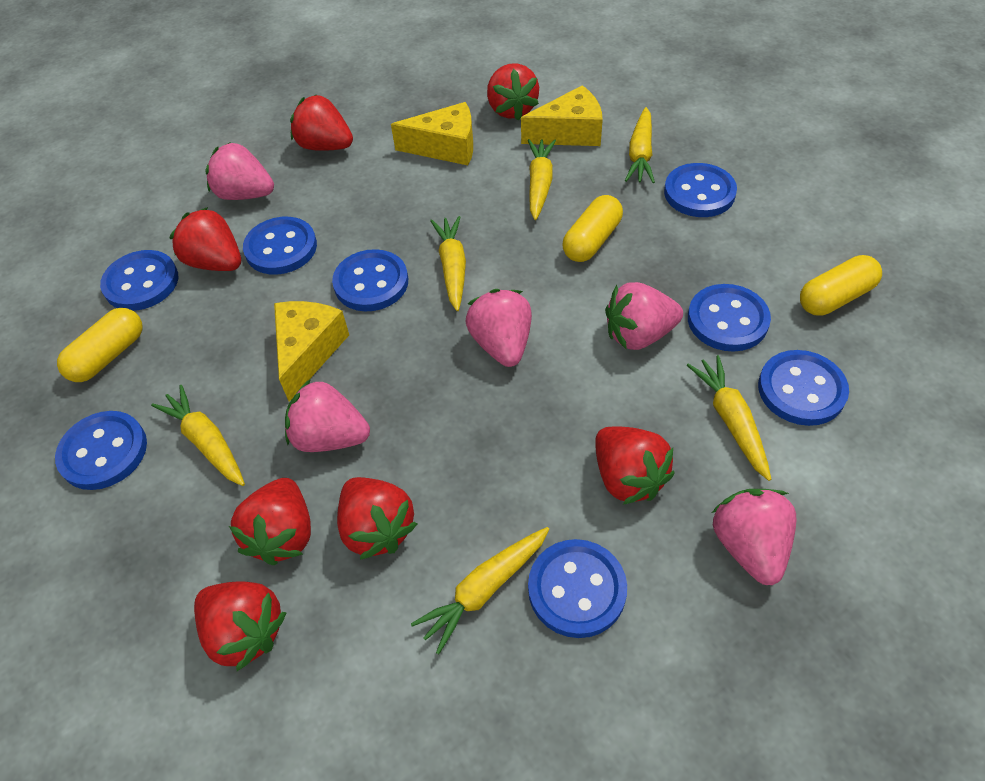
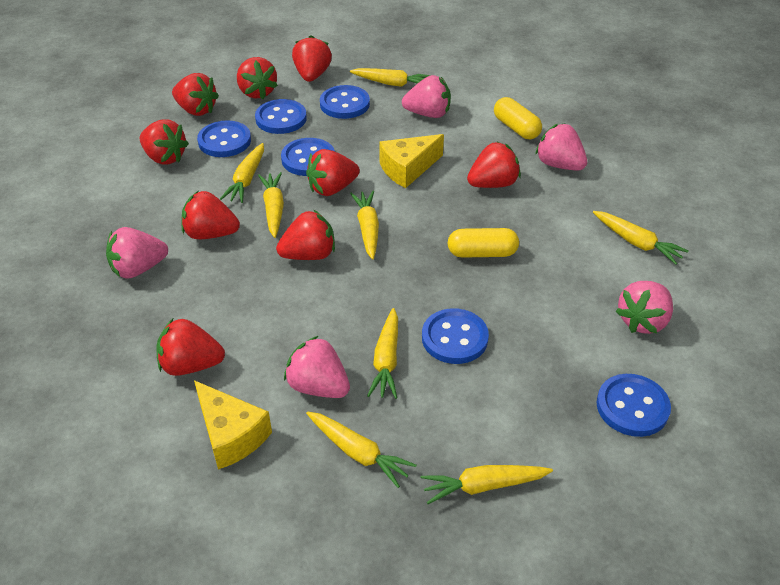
blue button: [55,411,147,490] [100,250,178,311] [243,217,317,275] [332,249,408,311] [528,539,627,638] [664,163,737,217] [688,284,771,352] [758,350,849,426] = 8 -> [197,120,251,157] [255,99,307,134] [281,138,335,176] [320,85,370,119] [422,308,489,364] [596,374,671,437] = 6
red strawberry: [170,207,241,271] [194,582,286,671] [229,478,311,565] [290,95,353,151] [337,477,417,560] [487,64,539,121] [595,426,675,505] = 7 -> [140,119,189,165] [156,319,225,376] [172,73,219,116] [181,191,240,239] [237,57,278,99] [276,210,335,260] [292,35,332,82] [306,149,360,196] [467,142,521,188] = 9
yellow capsule: [57,308,142,382] [562,195,623,262] [800,255,882,316] = 3 -> [448,228,519,258] [494,97,542,139] = 2
yellow carrot: [151,385,245,486] [411,527,549,654] [430,216,466,311] [528,139,556,220] [625,107,655,183] [687,355,772,481] = 6 -> [220,143,264,203] [258,172,284,238] [306,412,417,488] [350,68,431,87] [350,191,379,260] [367,308,398,399] [421,465,553,504] [593,211,689,265] = 8
yellow cheese: [274,301,349,402] [391,102,473,165] [521,85,603,146] = 3 -> [194,380,272,470] [379,134,444,188] = 2

